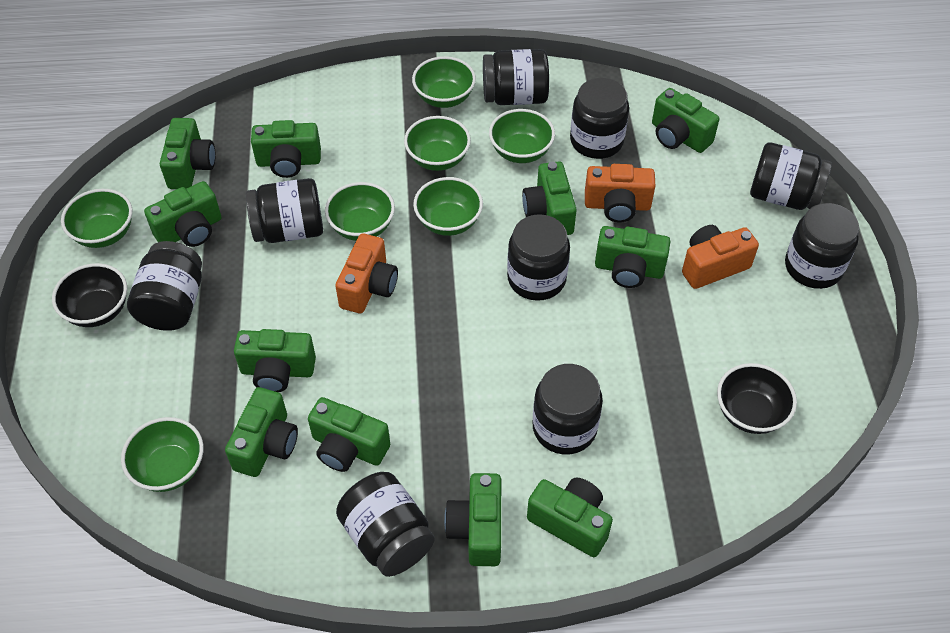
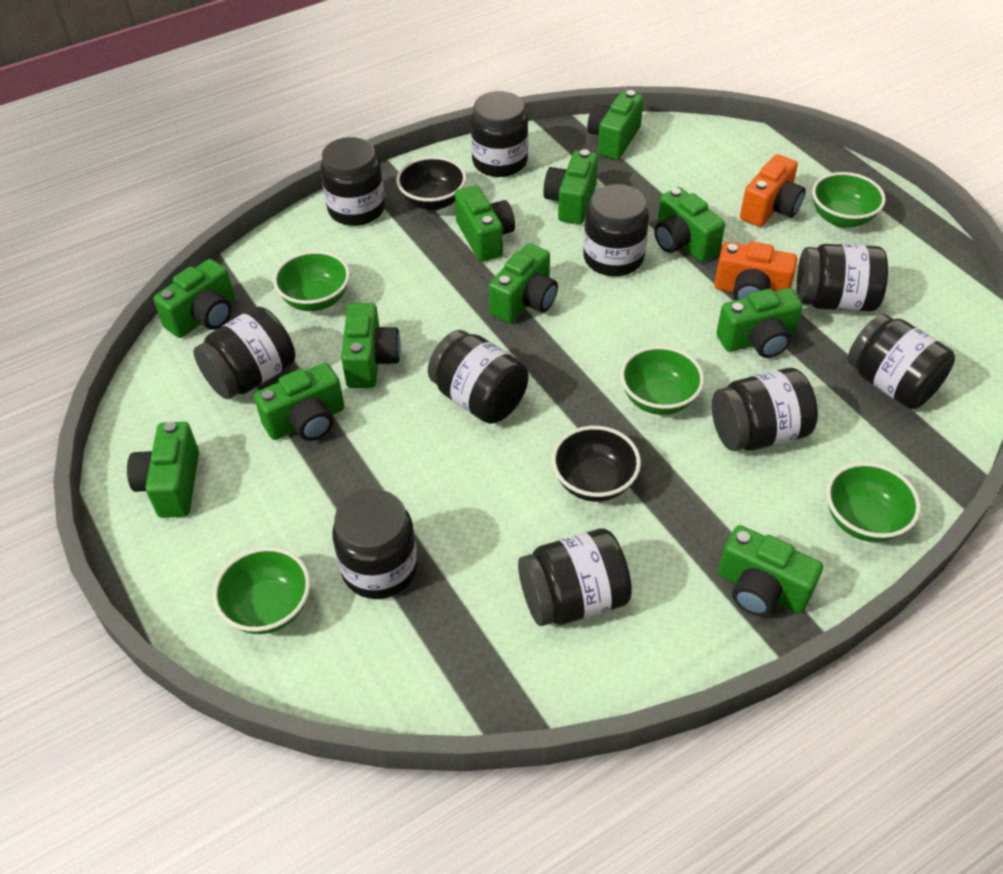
black jar: [127,241,202,331] [246,178,323,243] [336,472,435,577] [483,49,549,105] [507,214,570,301] [532,364,603,455] [570,78,629,159] [750,142,832,210] [785,203,859,289] = 9 -> [193,306,295,399] [320,137,385,226] [332,489,418,599] [428,330,529,424] [471,91,528,177] [518,528,632,626] [583,184,649,276] [712,368,818,451] [797,244,888,312] [847,313,955,409] = 10
green bowl: [61,189,132,248] [121,417,203,492] [325,182,395,241] [404,116,471,171] [412,56,476,108] [413,177,483,236] [489,109,555,163] = 7 -> [213,547,310,634] [273,251,350,311] [620,346,704,415] [812,172,886,228] [826,462,921,542] = 5
orange camera: [335,233,398,313] [585,164,655,223] [682,225,759,289] = 3 -> [714,242,797,300] [740,154,806,227] = 2

